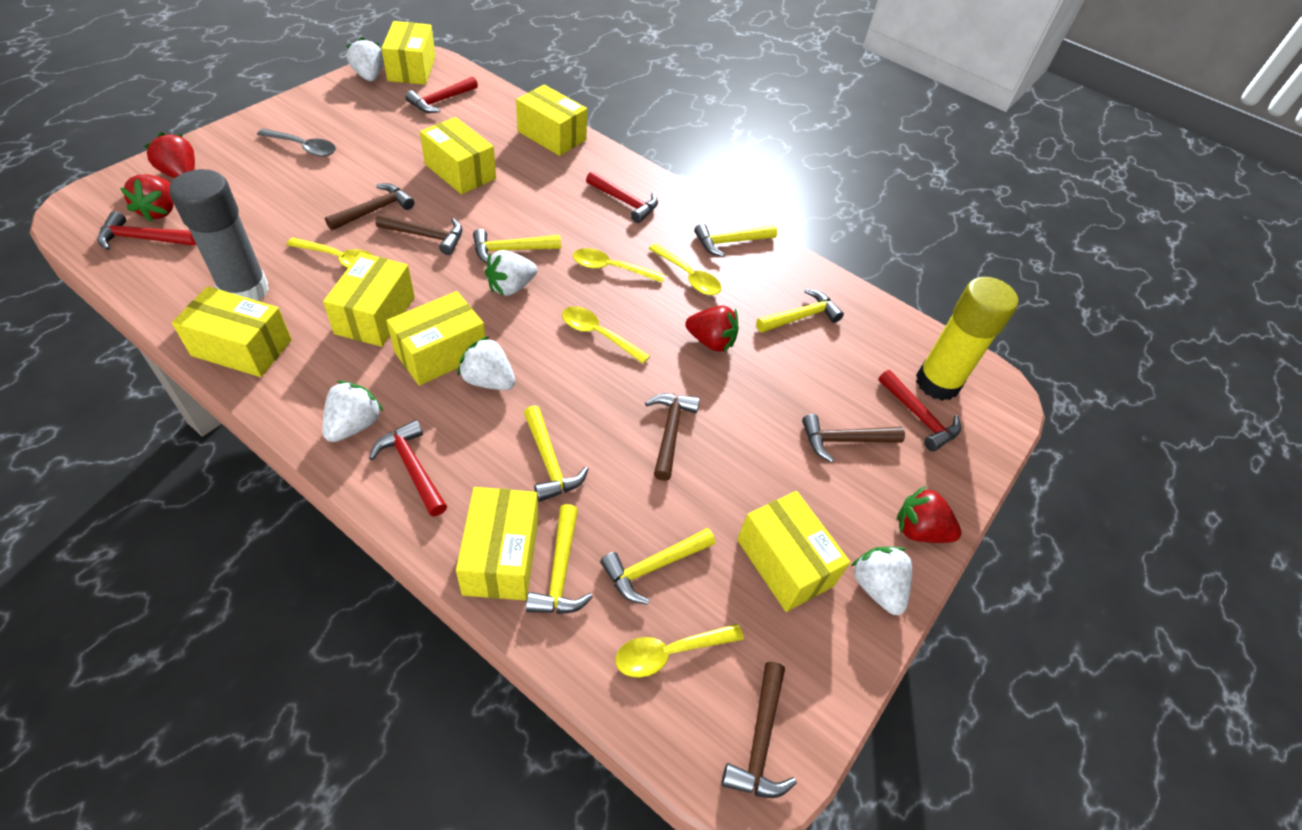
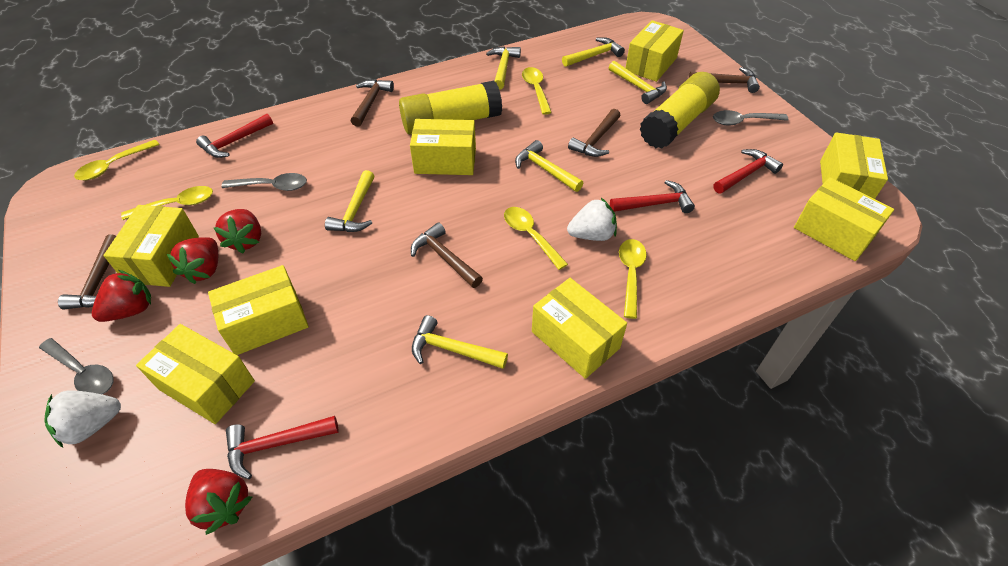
grey glue stick: [169,169,269,301] = 1 -> none = 0
grey spoon: [257,129,336,157] = 1 -> [39,338,113,395] [221,173,307,191] [713,110,788,125] = 3
red hammer: [98,211,196,251] [369,420,447,516] [405,76,478,113] [586,171,658,223] [878,370,961,451] = 5 -> [196,114,273,158] [226,416,339,479] [610,180,695,213] [713,149,783,194] = 4
white strawberry: [322,381,384,442] [347,37,384,81] [458,336,515,390] [485,250,537,296] [850,546,912,615] = 5 -> [45,390,121,448] [567,198,617,241] = 2
yellow glue stick: [916,277,1018,401] = 1 -> [399,81,502,135] [639,72,720,149] = 2

